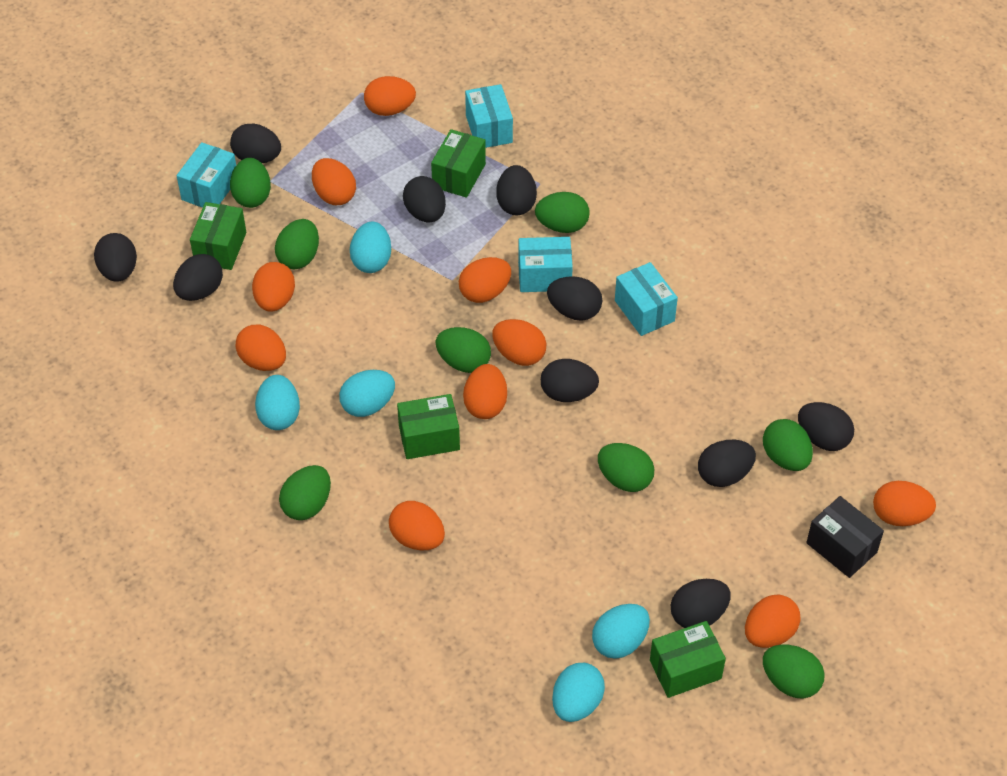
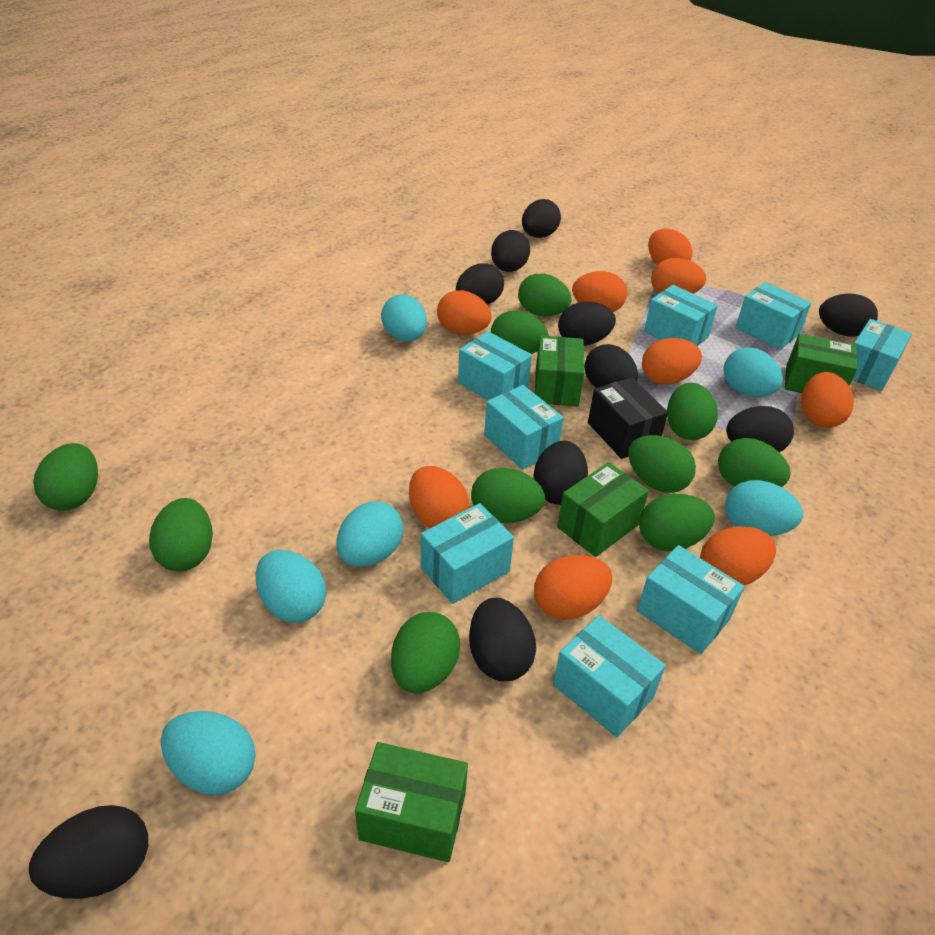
green egg: [230,158,271,208] [275,219,319,269] [279,465,331,520] [436,327,491,373] [535,192,589,233] [598,443,654,492] [763,419,813,471] [763,645,825,699] = 8 -> [33,443,98,511] [149,498,213,571] [391,612,460,693] [471,468,545,523] [491,311,549,354] [518,274,571,316] [628,435,696,493] [639,494,715,551] [667,383,718,440] [718,438,791,487] = 10
orange egg: [236,325,286,371] [252,262,295,312] [312,158,356,205] [364,76,416,116] [389,501,445,551] [459,257,511,303] [463,364,507,419] [492,319,546,366] [745,595,801,648] [873,481,936,526] = 10 -> [409,466,469,528] [437,290,492,335] [534,555,612,620] [572,271,627,312] [642,338,702,384] [648,229,692,265] [651,258,706,294] [700,526,776,586] [801,372,854,428] = 9
turquoise box: [177,142,236,208] [465,84,513,148] [518,237,573,292] [615,262,678,336] = 4 -> [421,503,514,604] [458,331,532,400] [484,385,564,470] [553,615,666,737] [637,545,745,654] [644,285,718,346] [735,282,811,350] [852,319,912,391] = 8
turquoise egg: [255,375,300,430] [339,370,395,417] [350,222,391,273] [552,663,605,722] [592,604,650,659] = 5 -> [160,711,256,795] [256,550,326,623] [336,501,403,567] [381,294,427,342] [724,347,783,397] [725,480,803,536] = 6

